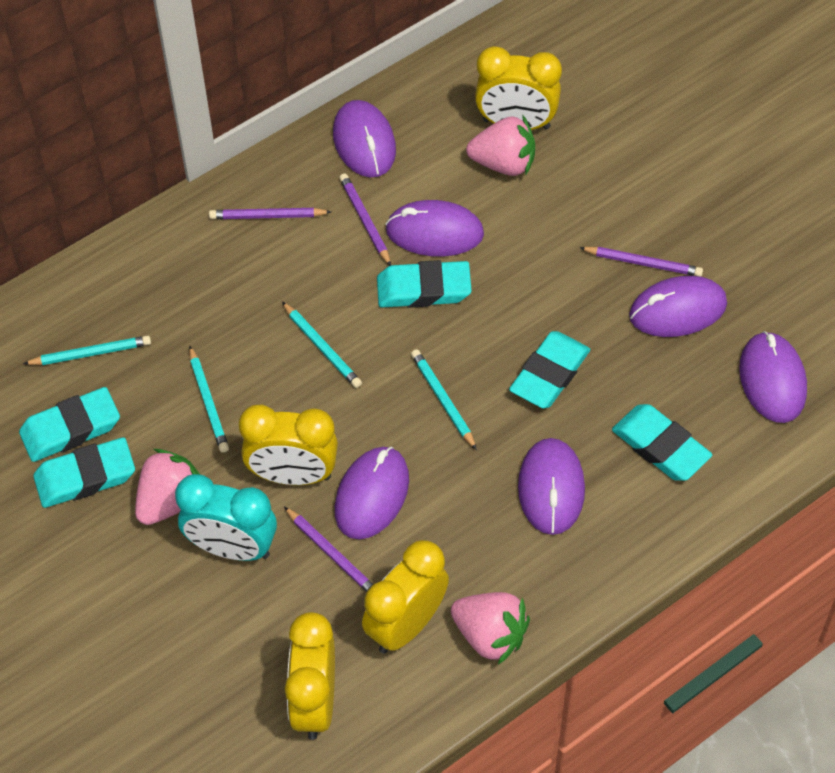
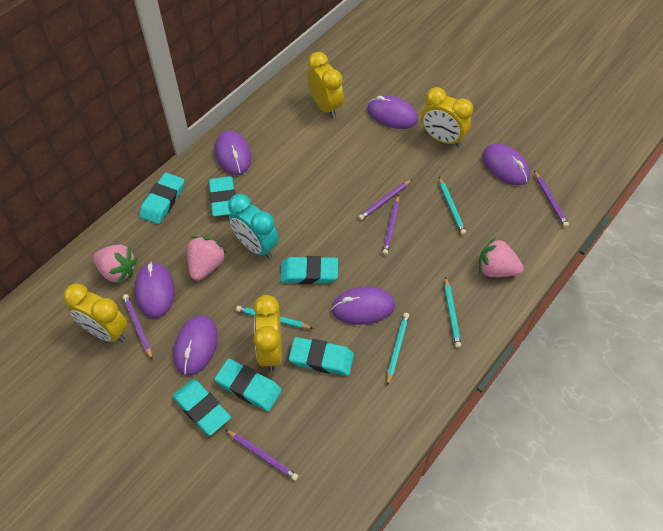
purple pencil: [209,208,331,219] [284,507,373,592] [339,173,391,266] [580,247,703,277] = 4 -> [123,294,152,359] [225,429,298,481] [359,179,412,220] [382,195,399,255] [534,171,569,227] = 5
turquoise eraser: [19,387,120,462] [33,437,135,508] [377,260,472,308] [509,331,590,409] [612,404,712,481] = 5 -> [139,173,184,224] [172,379,231,436] [209,176,236,217] [214,359,282,411] [280,256,338,284] [289,337,354,376] = 6

